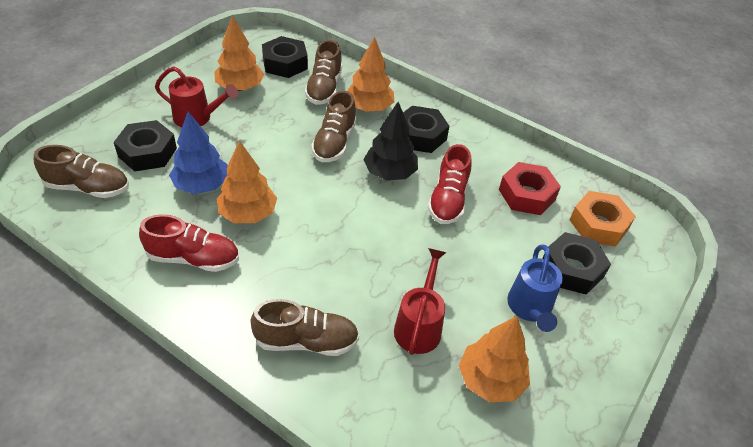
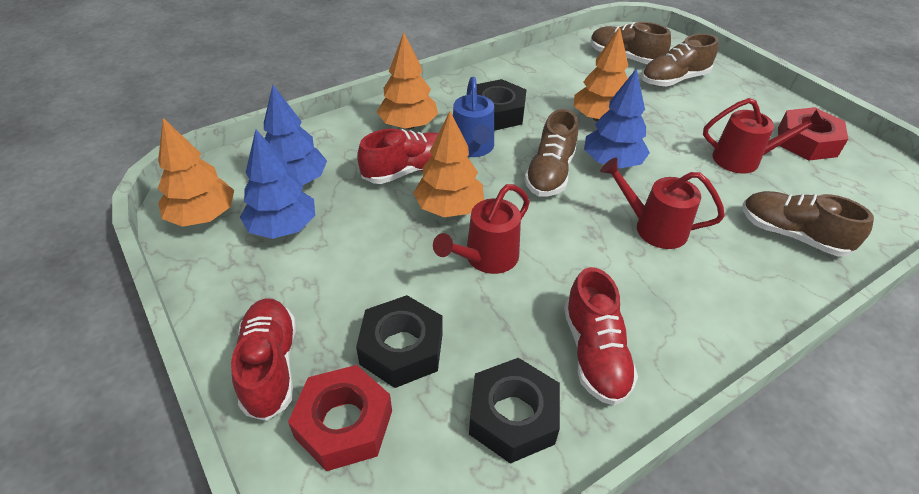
black nut: [114,120,177,171] [262,36,308,78] [403,106,449,153] [542,232,611,295] = 4 -> [356,295,443,388] [469,358,560,464] [477,79,526,131] = 3
black tree: [363,102,418,180] = 1 -> none = 0
blue tree: [169,112,228,194] = 1 -> [240,130,315,239] [264,85,327,186] [584,68,650,168] = 3
orange nut: [570,191,636,247] = 1 -> none = 0
red nut: [499,162,561,215] = 1 -> [288,365,392,471] [778,107,848,161] = 2
red shoe: [139,214,239,272] [428,144,472,224] = 2 -> [231,298,296,421] [357,129,439,184] [564,267,638,406] = 3
red watering can: [155,66,238,127] [394,248,447,355] = 2 -> [433,184,530,274] [601,158,725,249] [703,98,824,173] = 3

